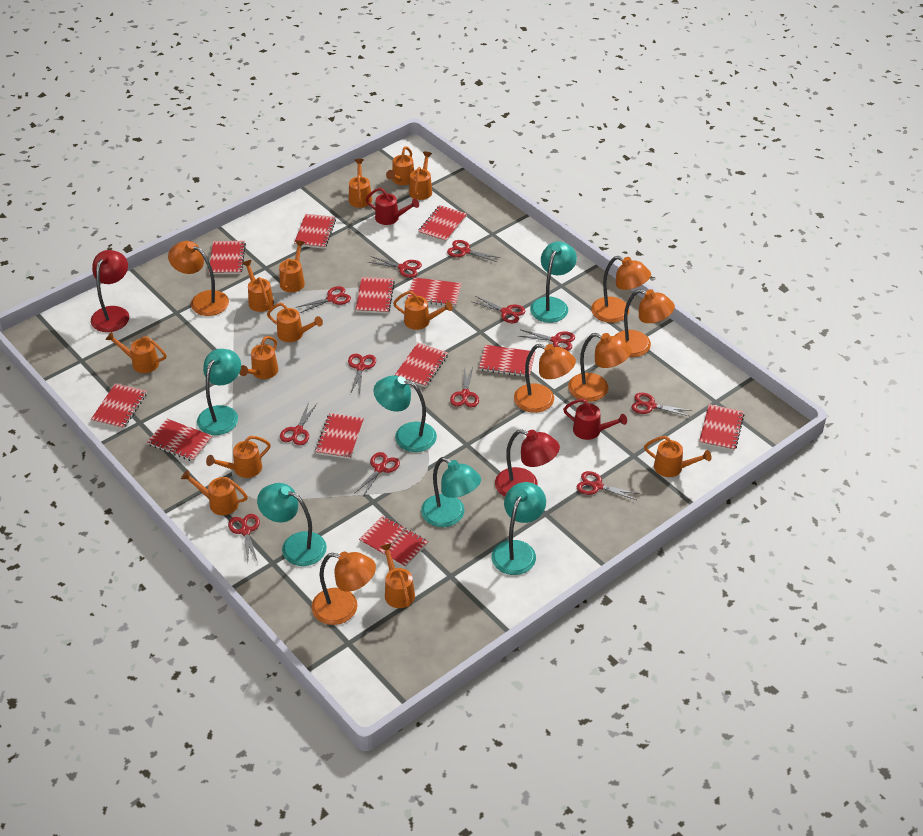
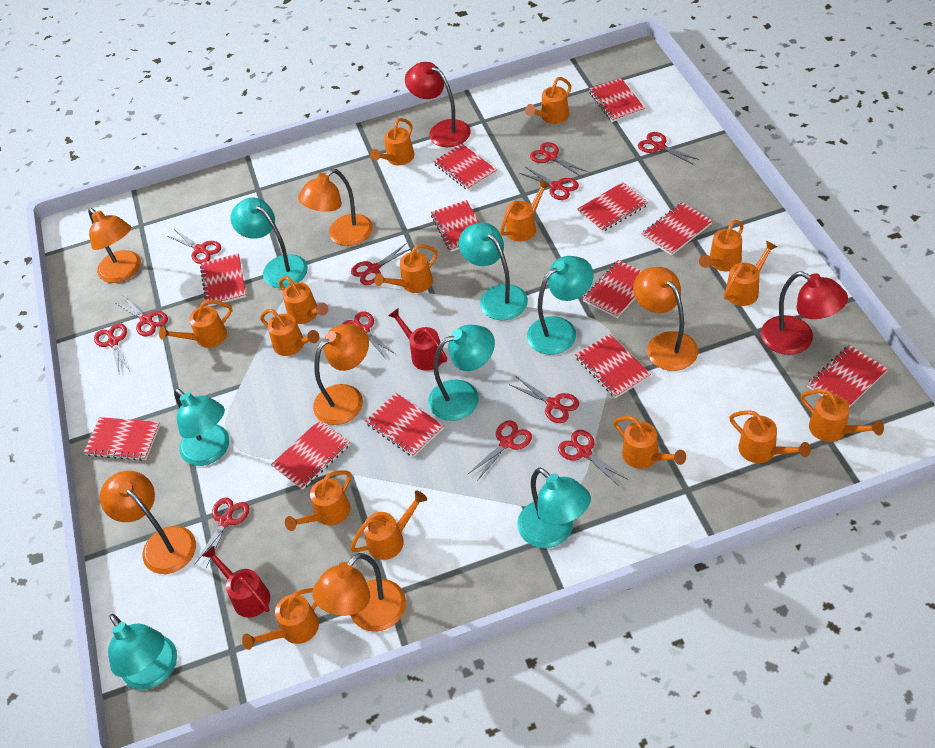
orange watering can: [105,332,167,373] [181,470,248,515] [206,436,271,478] [239,336,278,379] [242,260,274,312] [267,303,323,342] [279,240,305,292] [349,159,372,208] [380,543,415,608] [386,146,414,185] [393,291,453,330] [409,151,432,200] [644,436,712,477] = 13 -> [159,300,232,348] [242,588,319,650] [260,309,320,356] [279,276,328,324] [285,470,352,531] [350,491,427,560] [370,118,414,165] [374,244,438,293] [500,180,550,242] [525,77,571,124] [613,416,686,469] [699,220,744,271] [724,240,778,306] [729,410,811,463] [800,389,884,442] = 15
turquoise lamp: [197,349,241,435] [257,483,327,566] [373,375,437,452] [421,457,481,527] [492,482,546,575] [530,241,577,323] = 6 -> [108,614,177,690] [174,388,229,466] [231,198,308,288] [428,325,495,421] [458,223,528,320] [517,468,591,548] [527,256,594,355] = 7

